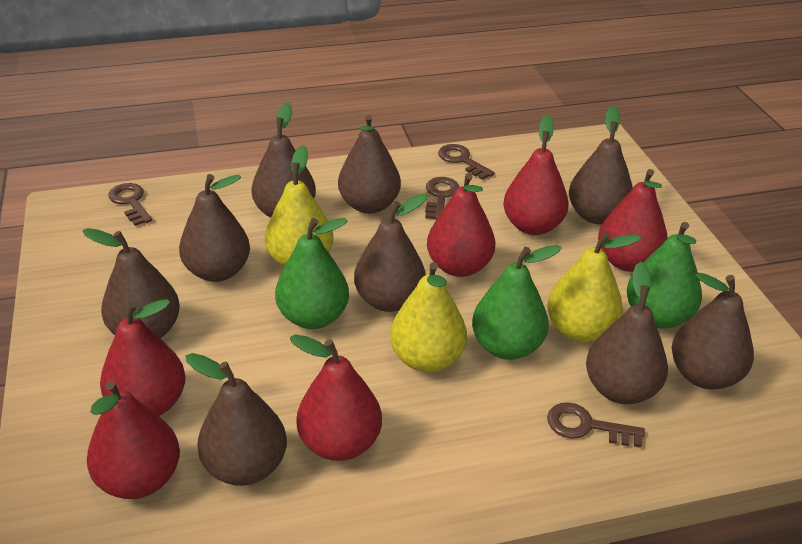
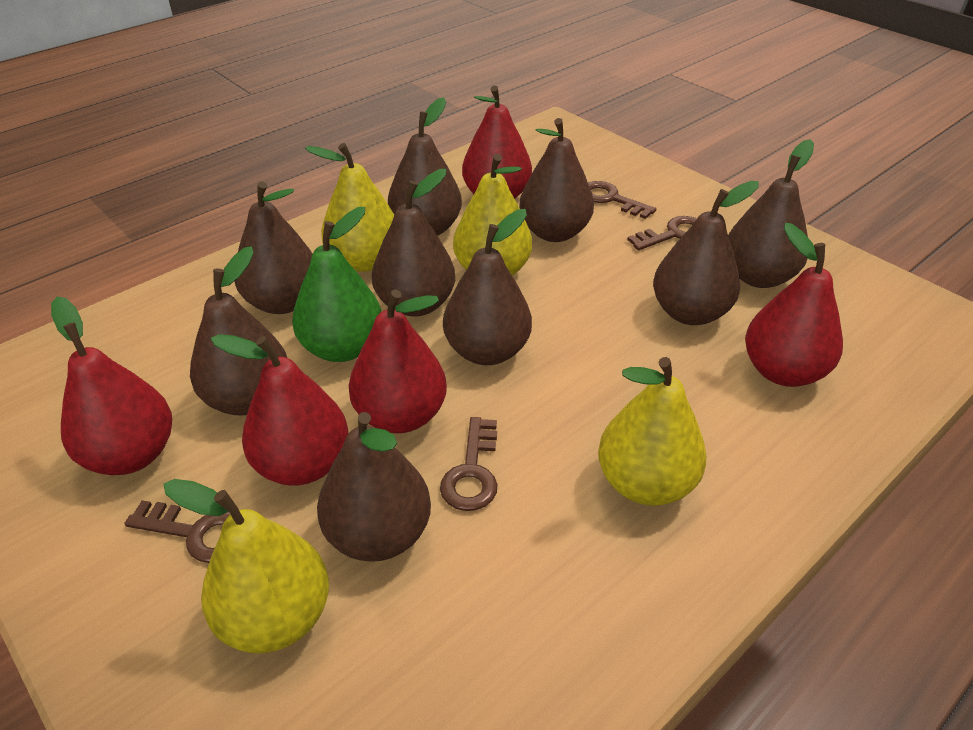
green pear: [275,218,349,329] [472,245,562,360] [627,222,702,328] = 3 -> [292,207,382,362] = 1
red pear: [87,381,180,499] [100,299,186,416] [290,335,382,461] [427,173,495,277] [503,115,569,235] [598,169,668,272] = 6 -> [51,296,172,475] [211,334,348,486] [349,289,447,433] [462,86,532,199] [745,223,843,387] = 5
yellow pear: [265,145,333,267] [390,262,467,373] [547,232,642,343] = 3 -> [163,479,329,653] [305,143,394,272] [453,154,532,276] [598,357,707,506] = 4

